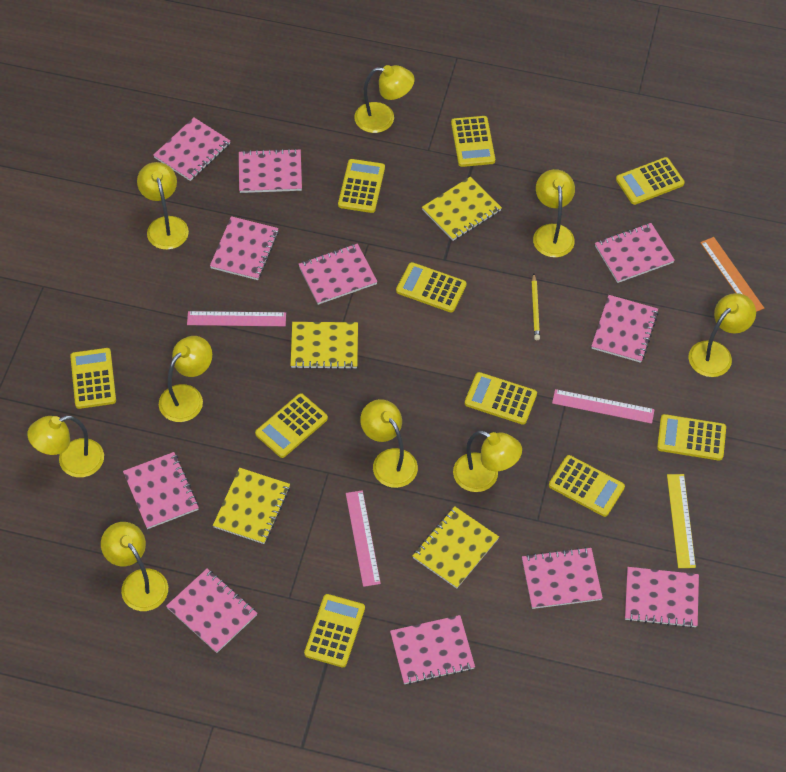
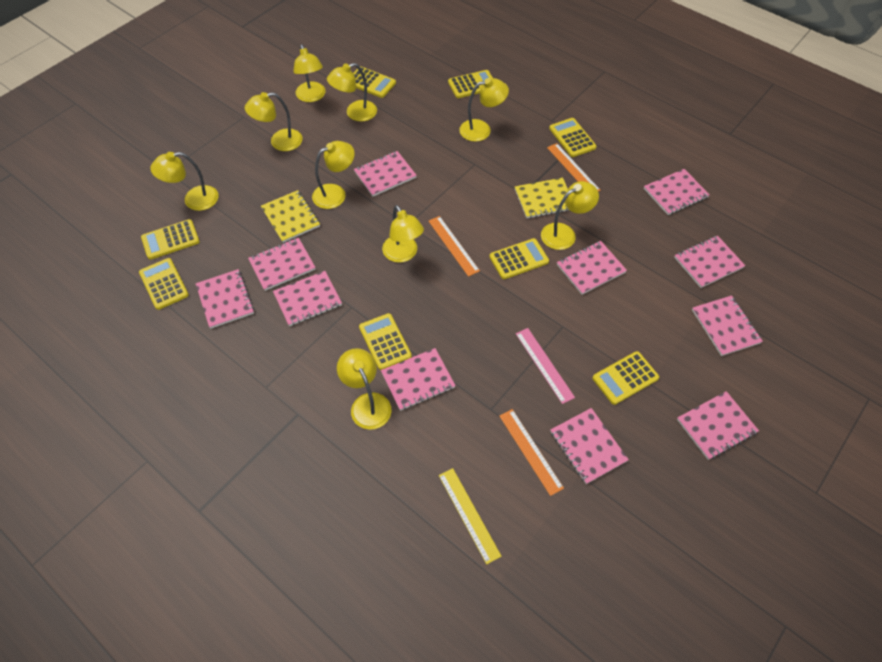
orange ruler: [700,237,764,312] = 1 -> [429,216,480,277] [499,409,564,496] [547,143,600,191] = 3
pink ruler: [187,311,286,326] [346,490,381,587] [552,389,655,424] = 3 -> [516,328,575,404] = 1
yellow calculator: [70,348,116,409] [255,393,328,458] [304,594,365,667] [338,159,385,213] [396,262,467,312] [451,116,495,167] [465,372,537,425] [549,455,625,517] [616,157,685,205] [657,414,726,461] = 10 -> [139,258,189,310] [141,219,199,260] [353,66,396,98] [359,313,412,370] [448,70,493,98] [489,238,549,279] [549,118,596,157] [593,351,659,405] = 8
yellow notebook: [213,468,290,544] [290,322,358,369] [413,506,499,589] [422,177,502,241] = 4 -> [261,190,320,242] [515,178,569,218] = 2
yellow pencil: [532,274,540,340] = 1 -> none = 0

